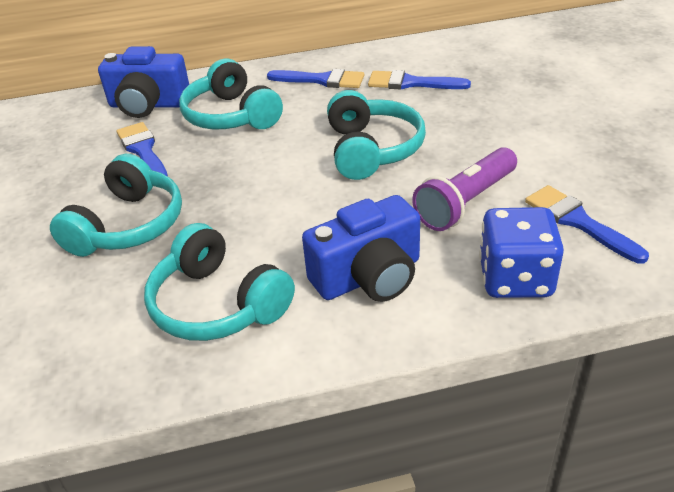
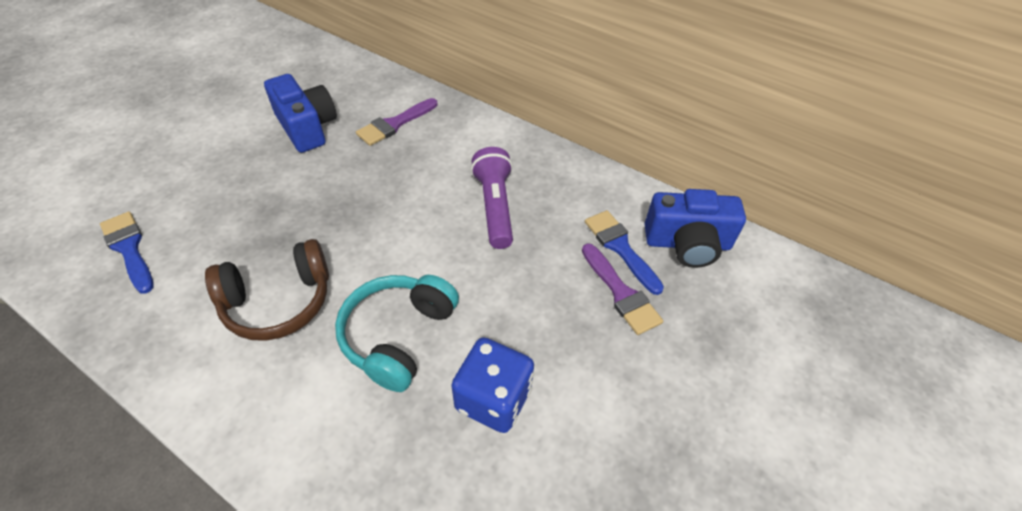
blue brush: [117,122,168,176] [267,69,364,88] [368,70,471,89] [525,185,649,263] = 4 -> [100,211,154,294] [585,210,664,295] = 2
brown headphones: none = 0 -> [205,239,329,341] = 1
purple brush: none = 0 -> [356,98,437,146] [582,243,663,335] = 2
turquoise headphones: [50,154,182,257] [144,223,295,341] [179,58,283,129] [327,90,426,180] = 4 -> [335,275,459,392] = 1

